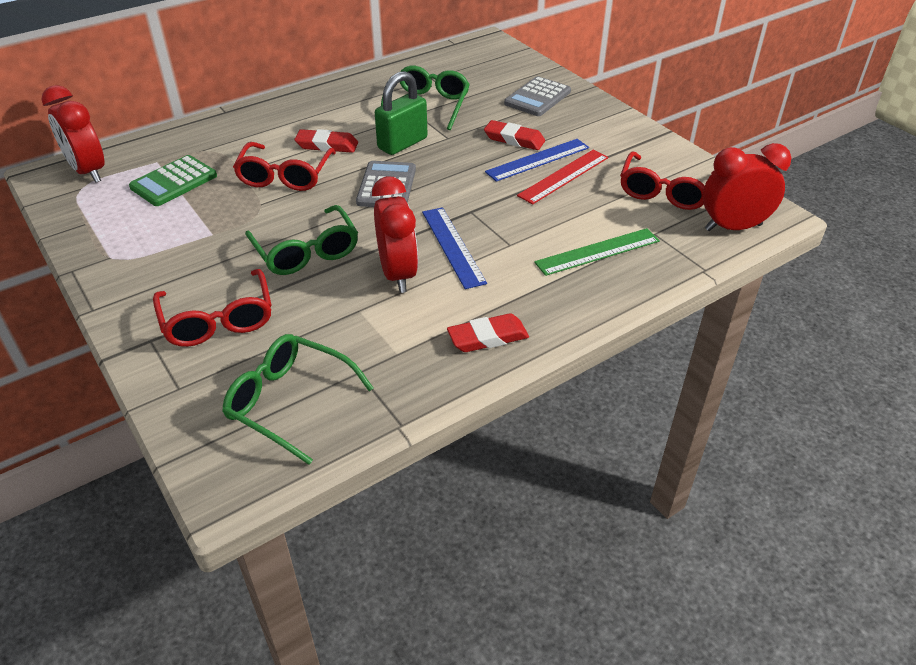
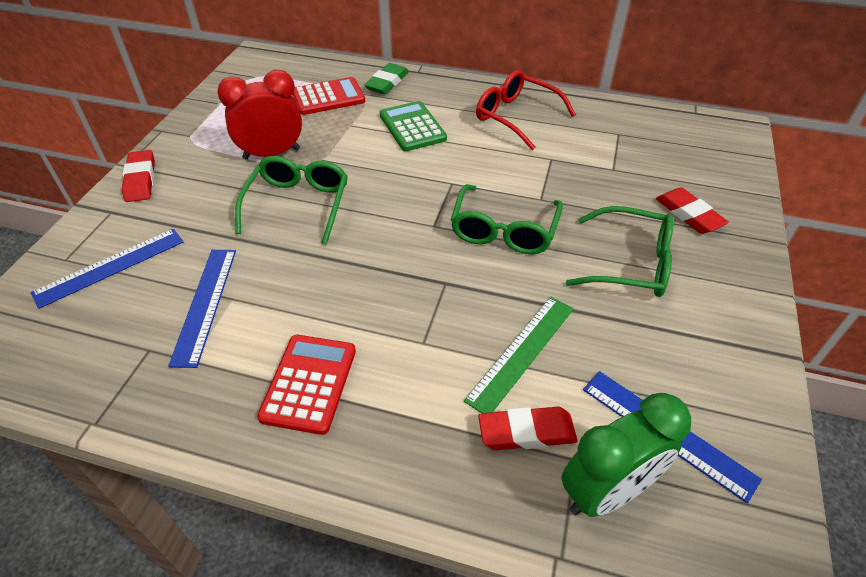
blue ruler: [422,207,487,289] [485,139,589,182] = 2 -> [30,229,184,309] [168,250,236,368] [583,371,762,503] = 3
green clock: none = 0 -> [561,393,691,517] = 1
green eraser: none = 0 -> [364,63,409,94] = 1
green padlock: [375,71,427,155] = 1 -> none = 0
grey calculator: [356,161,416,207] [504,76,571,116] = 2 -> none = 0
red calculator: none = 0 -> [257,335,356,435] [293,77,365,115] = 2
red clock: [41,85,105,183] [372,176,418,293] [703,143,791,231] = 3 -> [217,70,302,160] = 1
red glasses: [153,269,272,347] [233,142,336,191] [620,151,715,210] = 3 -> [476,70,576,150] = 1
red ruler: [517,150,609,204] = 1 -> none = 0

